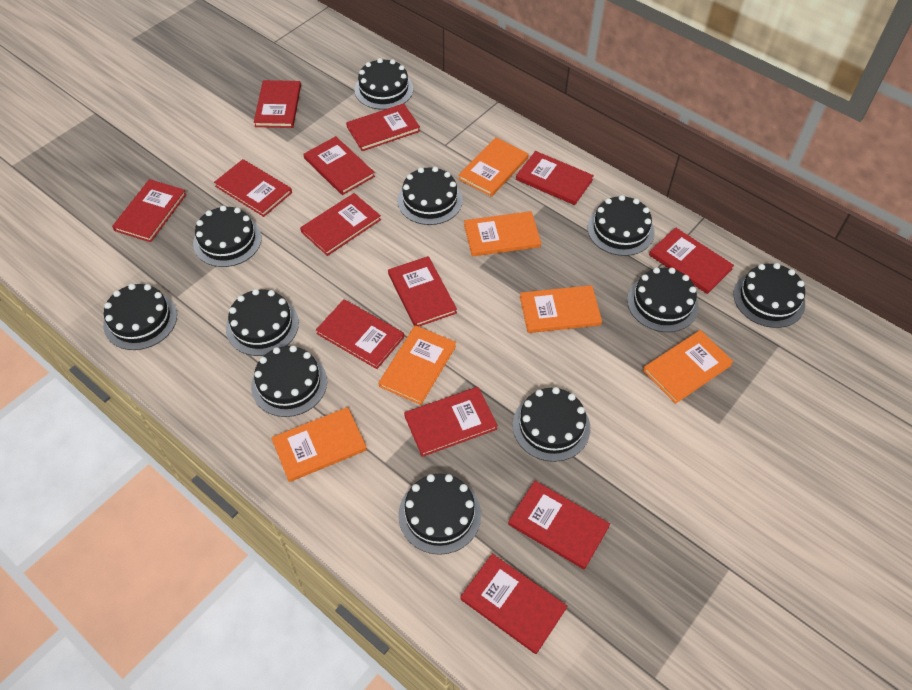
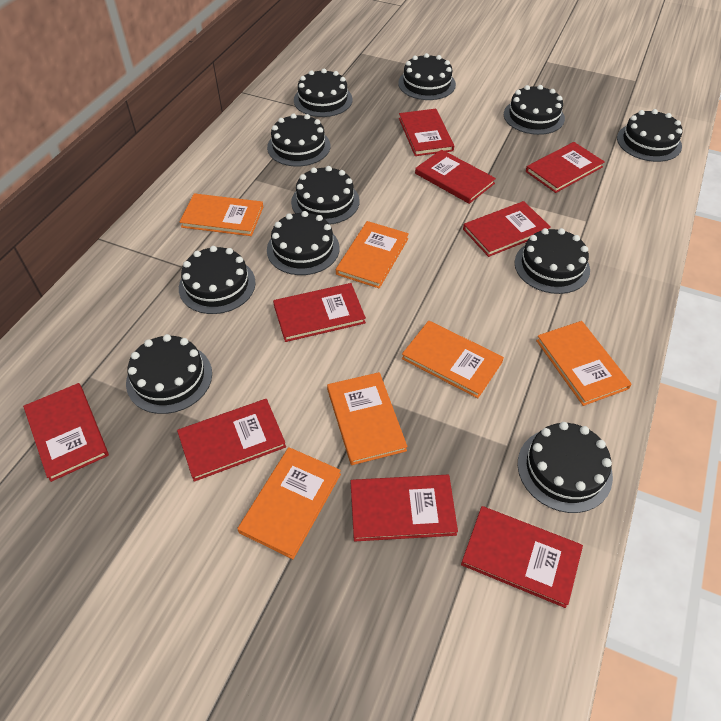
red book: [112,179,187,242] [214,159,292,217] [254,80,301,128] [300,193,381,256] [304,136,375,195] [316,299,404,369] [346,103,420,151] [388,256,457,326] [404,387,498,457] [460,554,567,654] [508,481,610,570] [516,151,594,205] [649,227,734,294] = 13 -> [23,383,109,482] [177,399,286,482] [273,283,366,342] [351,475,458,541] [399,109,454,156] [415,149,496,204] [461,506,583,608] [463,201,551,257] [526,142,605,193] = 9

